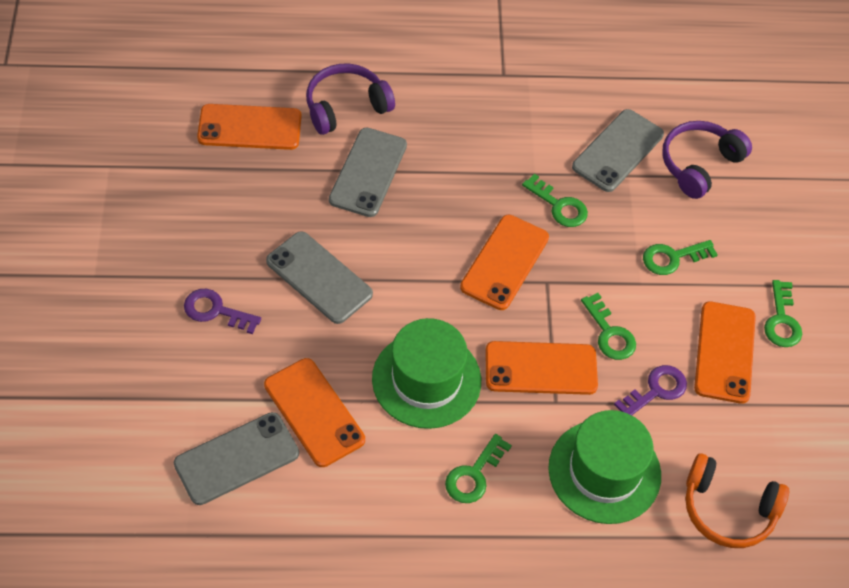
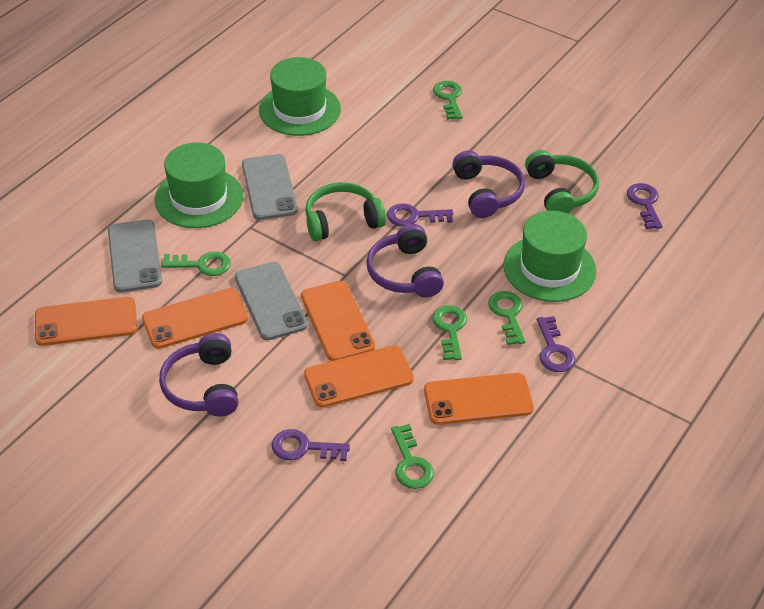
green hat: [372,318,481,429] [548,410,661,524] = 2 -> [154,142,243,228] [259,57,341,136] [503,211,597,302] = 3
green headphones: none = 0 -> [305,182,386,241] [525,150,599,214] = 2
grey phone: [174,412,299,505] [266,231,373,324] [329,128,407,217] [572,109,664,192] = 4 -> [108,220,162,292] [235,262,308,340] [242,154,298,220] = 3
orange headphones: [685,453,789,548] = 1 -> none = 0
purple headphones: [306,64,395,135] [662,121,752,199] = 2 -> [159,333,239,417] [366,224,444,298] [452,150,525,218] = 3
purple key: [184,289,261,334] [614,365,687,415] = 2 -> [272,429,350,461] [387,203,453,227] [537,316,575,372] [627,183,663,229] = 4

